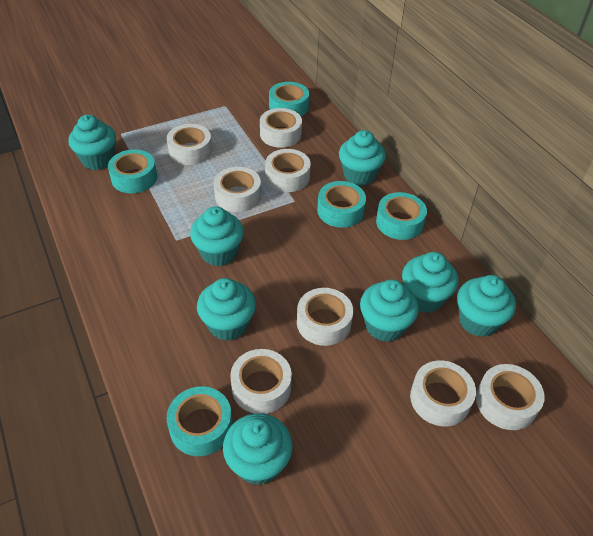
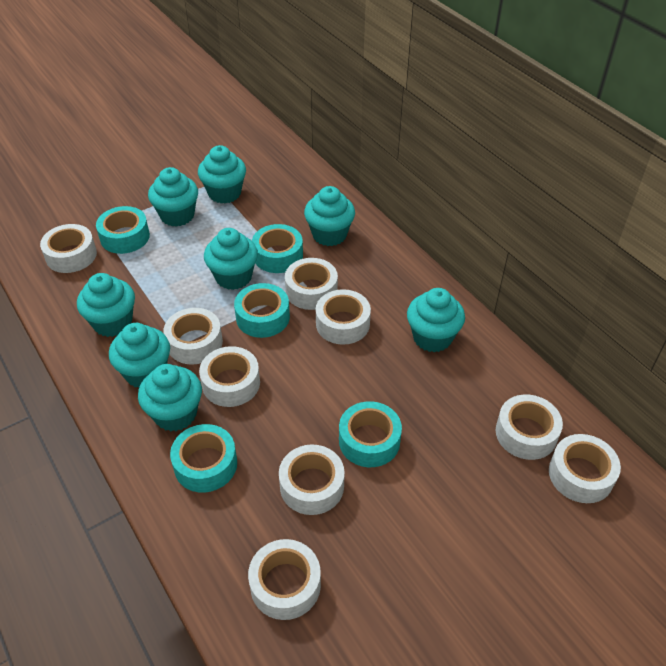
white tape: [167,124,212,165] [214,167,261,212] [230,349,292,414] [260,108,302,148] [265,149,311,192] [297,288,353,346] [410,360,476,426] [476,364,545,430] = 8 -> [40,224,97,273] [164,308,223,364] [199,346,260,407] [248,539,321,620] [279,444,345,515] [285,258,338,310] [316,289,371,345] [496,394,563,460] [549,434,621,503] = 9

